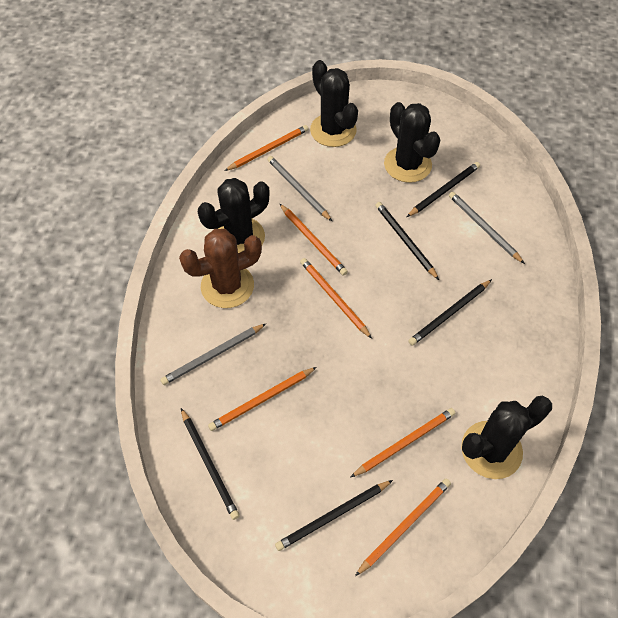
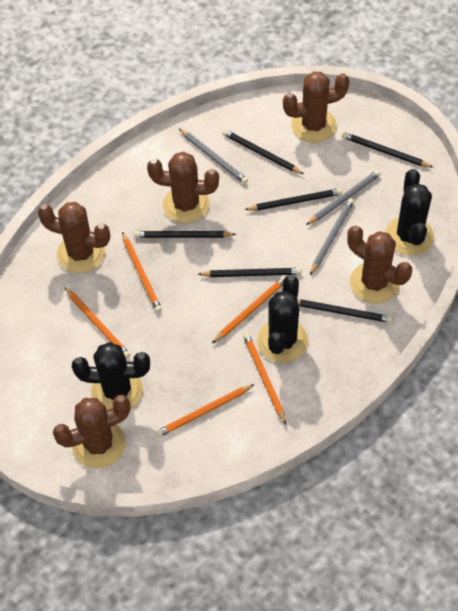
black cactus: [198,178,270,253] [310,60,358,147] [384,102,440,183] [461,396,552,479] = 4 -> [72,342,150,410] [257,275,308,363] [385,169,434,256] = 3
black pencil: [181,408,240,520] [275,480,393,551] [375,202,439,280] [407,162,480,217] [409,279,492,346] = 5 -> [134,231,236,238] [198,268,302,277] [222,129,304,174] [245,188,342,211] [297,299,393,323] [342,132,434,168] = 6
brown cactus: [179,229,262,308] = 1 -> [38,202,110,273] [53,395,130,468] [147,152,219,223] [283,71,350,143] [347,225,412,303] = 5
orange pencil: [208,367,317,431] [224,125,308,171] [280,204,348,276] [300,258,372,339] [350,408,456,478] [355,478,451,576] = 6 -> [65,287,131,358] [122,232,162,312] [156,384,255,437] [212,276,285,343] [243,333,286,425] = 5

